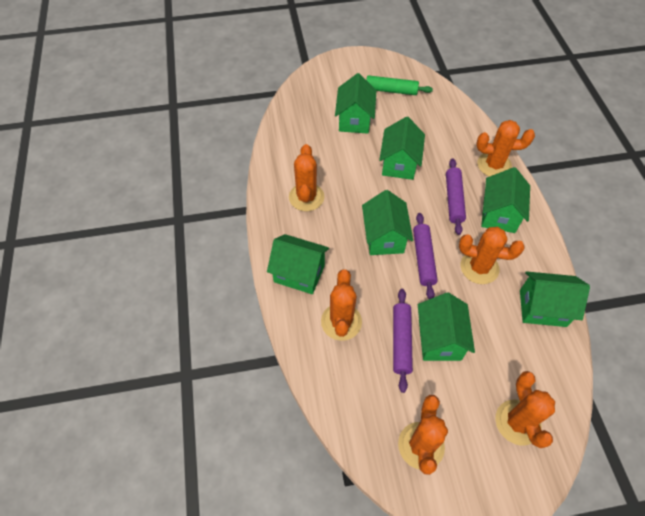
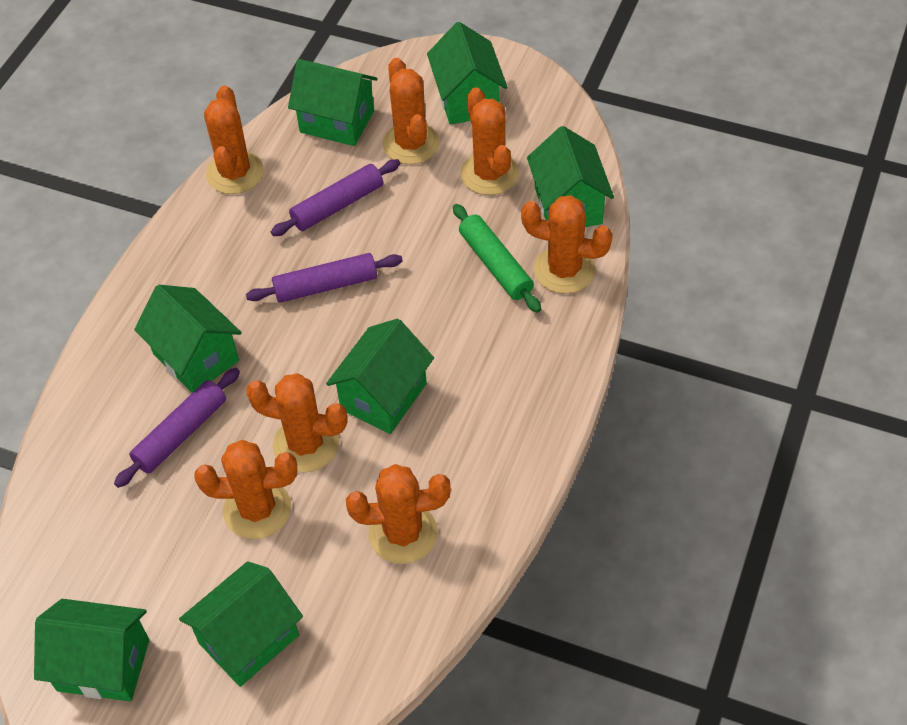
orange cactus: [289,144,324,211] [321,269,362,341] [398,395,448,475] [459,227,525,284] [476,120,535,177] [495,371,555,448] = 6 -> [194,440,297,539] [204,85,264,194] [246,373,347,472] [346,464,451,564] [383,58,440,164] [461,87,519,195] [521,195,613,294] = 7

